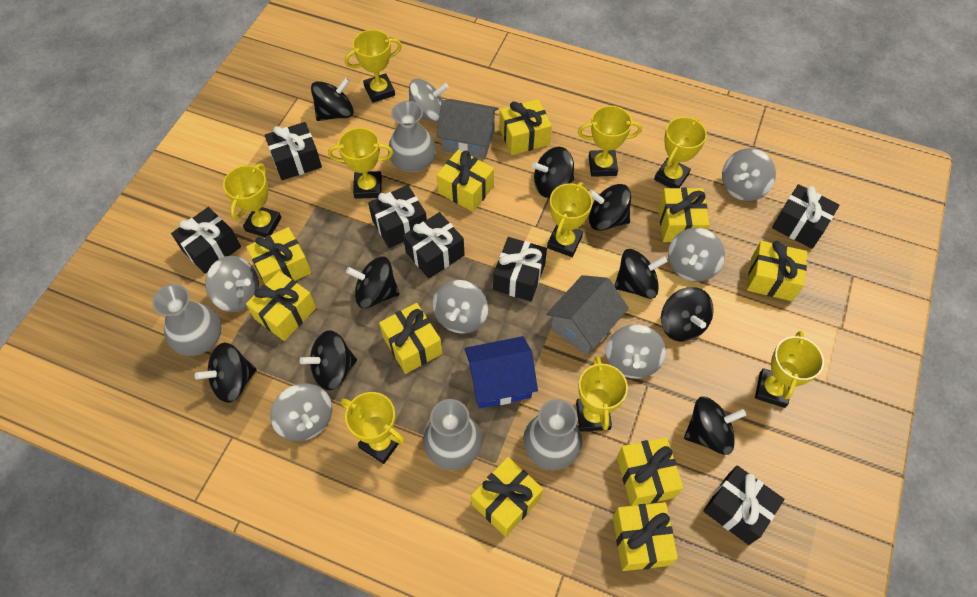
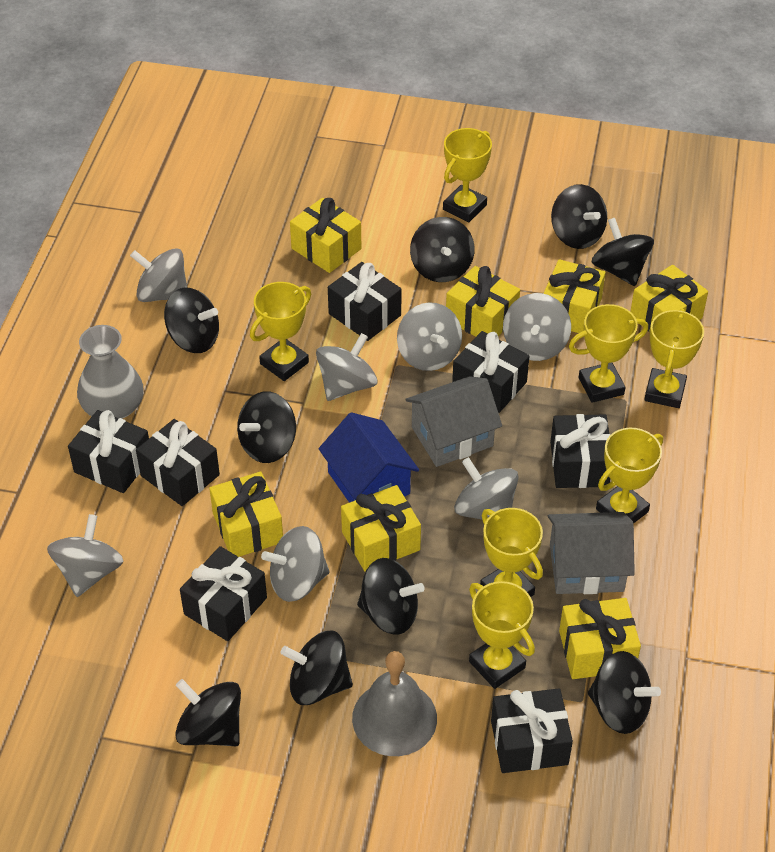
grey bell: none = 0 -> [352,651,437,756] = 1
grey vase: [152,284,222,356] [388,101,436,172] [423,399,482,470] [523,399,582,470] = 4 -> [77,325,143,419] = 1
yellow gift: [246,227,311,284] [246,271,316,341] [379,303,442,374] [436,149,494,212] [471,457,543,537] [499,99,552,155] [613,502,678,571] [617,437,683,506] [658,187,710,242] [747,241,807,301] = 10 -> [209,472,283,557] [290,198,361,273] [341,485,421,572] [446,266,520,337] [543,259,606,333] [559,598,641,679] [630,265,708,332] = 7
yellow trophy: [223,163,281,237] [328,128,393,199] [341,392,405,464] [345,30,402,103] [547,182,593,257] [576,356,628,432] [578,106,642,177] [654,117,707,188] [755,331,824,408] = 9 -> [250,282,311,381] [443,128,492,222] [469,581,535,689] [480,508,543,597] [569,304,648,403] [596,428,663,524] [644,309,704,408] = 7

